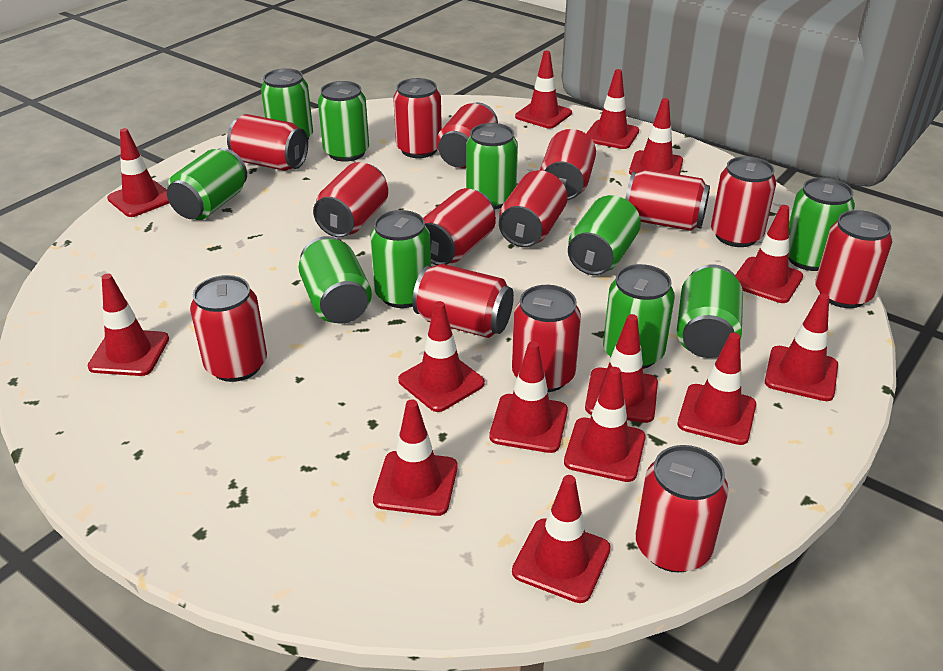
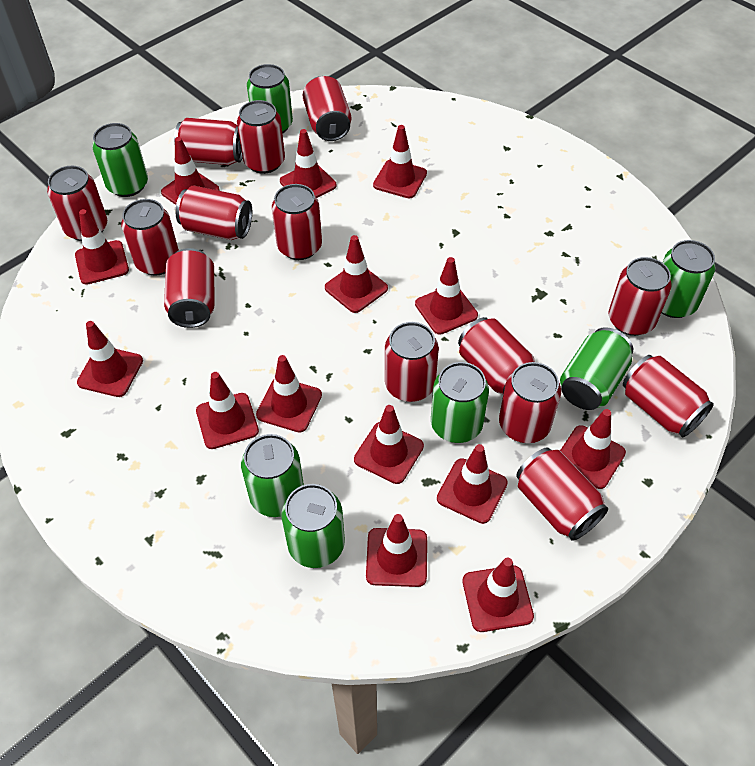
green can: [167,148,247,220] [261,68,313,140] [299,236,372,324] [318,81,369,162] [370,210,431,308] [466,123,518,209] [568,195,641,275] [603,264,675,369] [677,264,743,358] [789,177,855,271] = 10 -> [92,123,148,197] [241,434,304,517] [247,64,293,134] [282,484,345,568] [431,362,489,443] [560,327,633,410] [662,240,716,318] = 7

